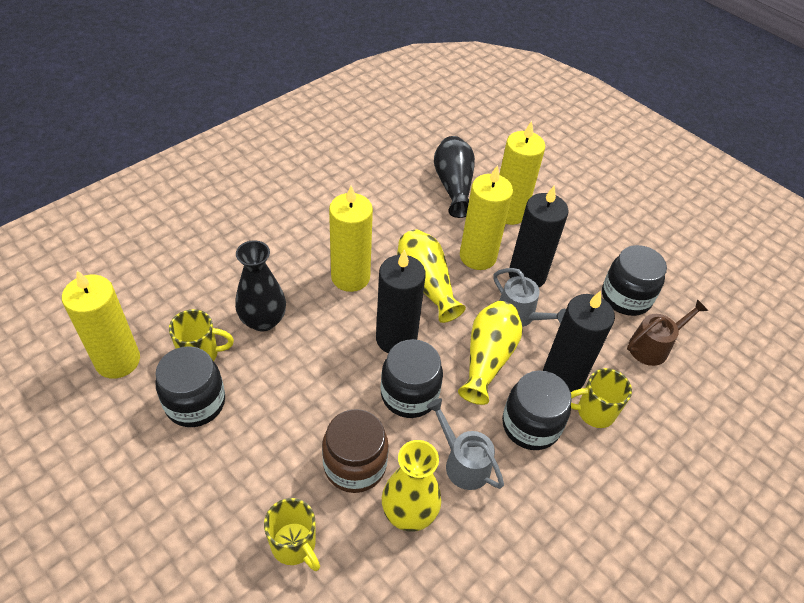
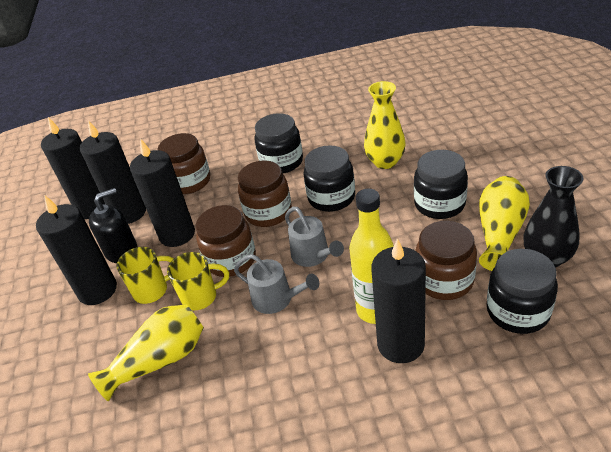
black candle: [376,249,426,353] [509,185,569,287] [543,291,615,392] = 3 -> [36,195,117,305] [41,117,106,219] [80,120,146,224] [130,138,195,247] [371,238,426,363] = 5
black soap dispenser: none = 0 -> [89,188,137,263] = 1
black vase: [235,240,286,331] [434,136,475,218] = 2 -> [524,166,584,268] = 1
brown jar: [322,409,388,493] = 1 -> [158,133,210,194] [196,205,256,277] [238,160,292,227] [415,221,477,300] = 4
brown watering can: [627,299,708,366] = 1 -> none = 0
yellow bottle: none = 0 -> [349,189,394,324] = 1
yellow candle: [62,270,140,379] [329,185,373,292] [460,165,513,270] [499,121,545,225] = 4 -> none = 0
yellow mug: [169,309,234,361] [264,498,320,571] [571,368,632,428] = 3 -> [116,247,174,304] [167,252,229,310] = 2

